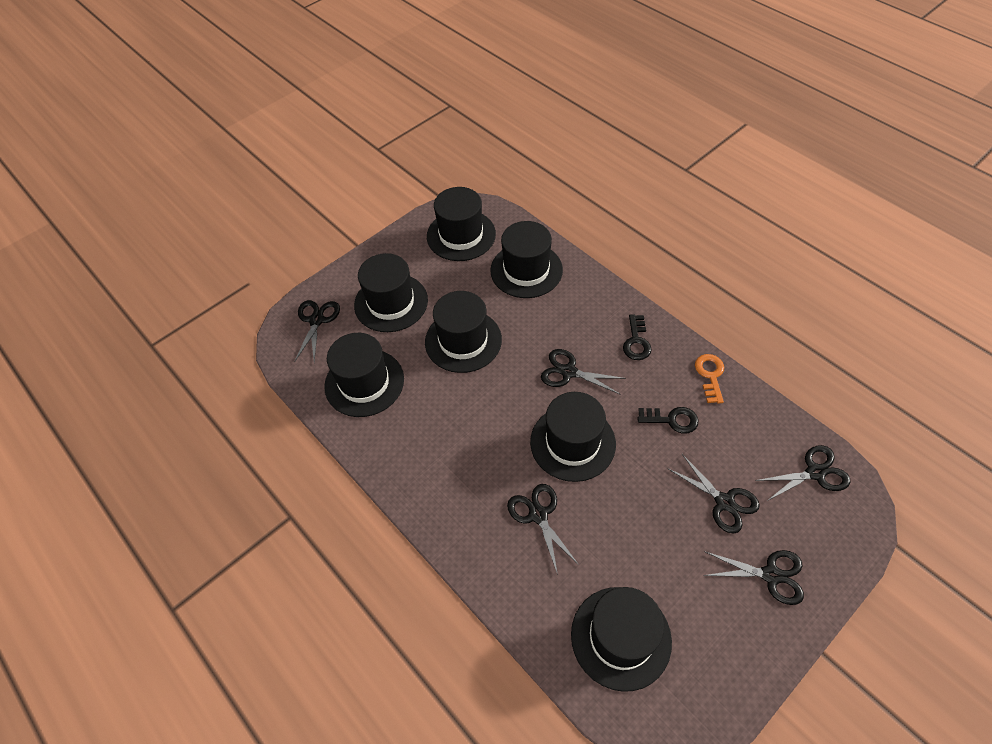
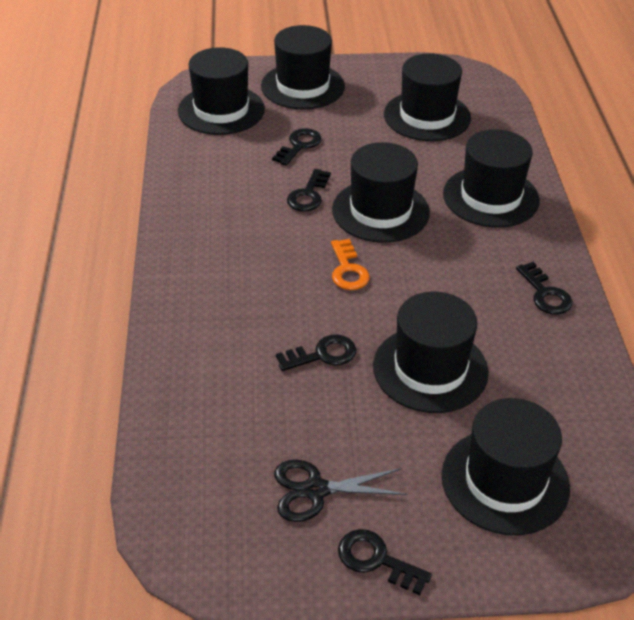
black key: [623,314,652,360] [637,407,698,434] = 2 -> [272,128,321,166] [276,334,356,371] [287,169,331,212] [338,529,432,595] [516,262,572,315] = 5
black scissors: [294,300,340,362] [507,484,579,575] [541,349,626,395] [669,454,760,533] [703,550,804,605] [755,445,851,501] = 6 -> [274,460,407,522] = 1

